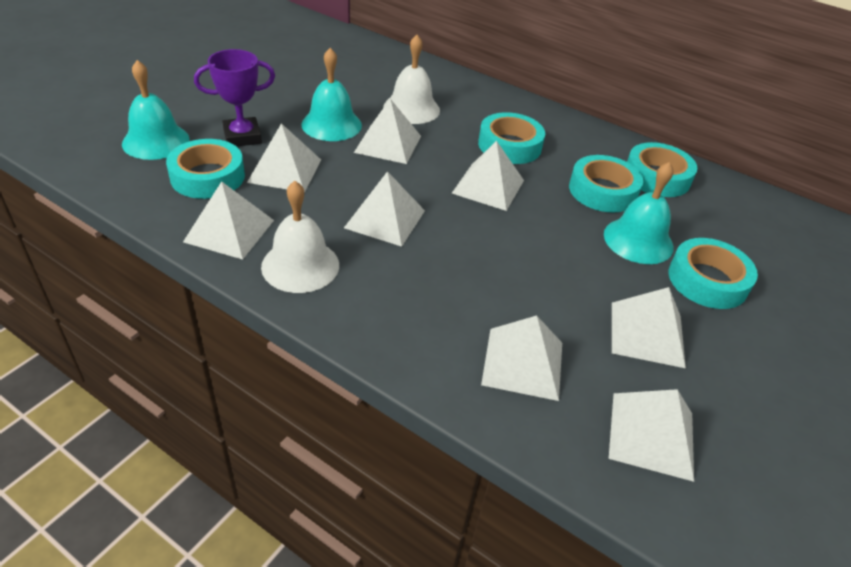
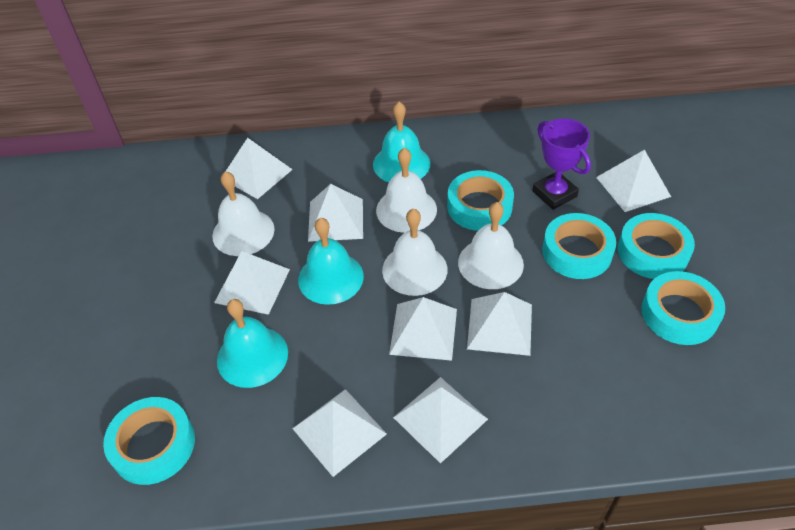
white bell: [261,181,339,293] [383,35,440,124] = 2 -> [212,171,275,256] [376,148,437,233] [382,209,448,296] [458,202,524,289] = 4

